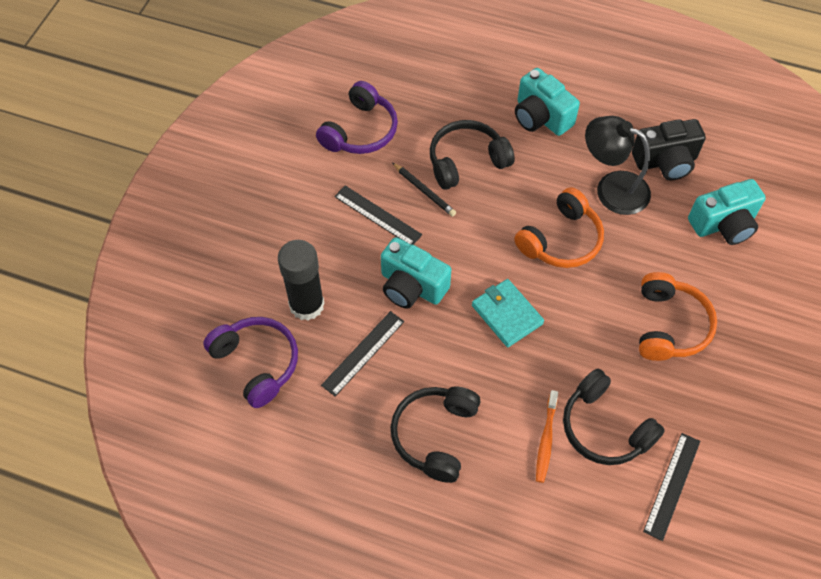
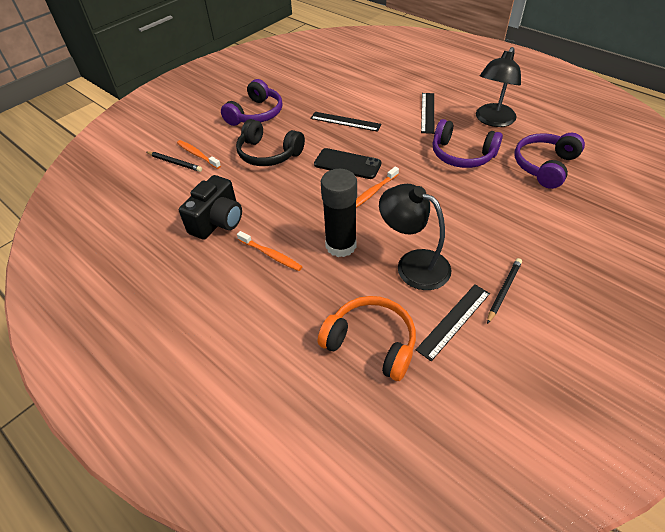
black headphones: [391,386,481,483] [430,120,515,190] [563,369,665,465] = 3 -> [236,119,305,166] = 1
black lamp: [585,116,651,215] = 1 -> [379,184,452,290] [476,47,521,127] = 2
black pencil: [393,163,456,217] = 1 -> [146,151,202,172] [487,258,522,324] = 2
black phone: none = 0 -> [314,148,381,179] = 1
orange headphones: [514,187,604,268] [639,272,717,361] = 2 -> [318,296,416,381] = 1
orange toothbrush: [536,390,558,483] = 1 -> [177,140,221,169] [237,231,303,271] [356,167,399,208] = 3
purple headphones: [203,317,298,408] [316,81,398,154] = 2 -> [221,79,283,126] [433,119,503,168] [515,133,585,189] = 3
turquoise camera: [381,237,451,309] [515,68,580,136] [688,179,766,245] = 3 -> none = 0
turquoise wallet: [472,279,544,348] = 1 -> none = 0

